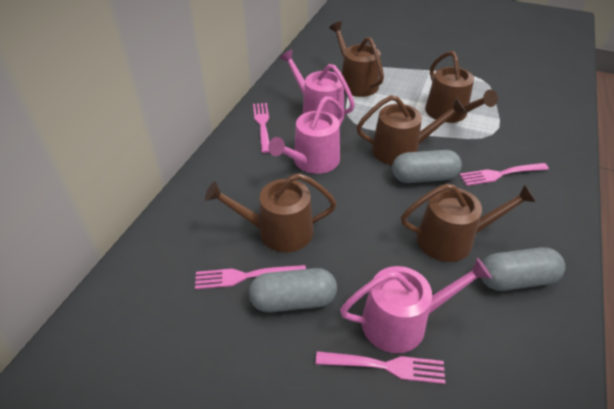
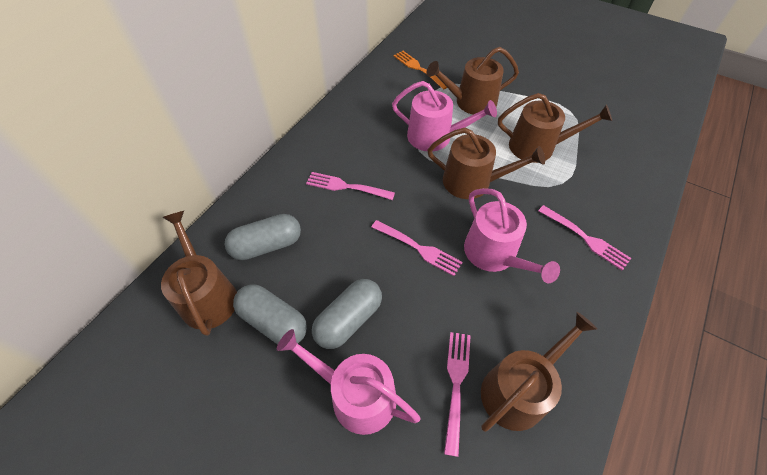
orange fork: none = 0 -> [394,51,447,90] = 1

